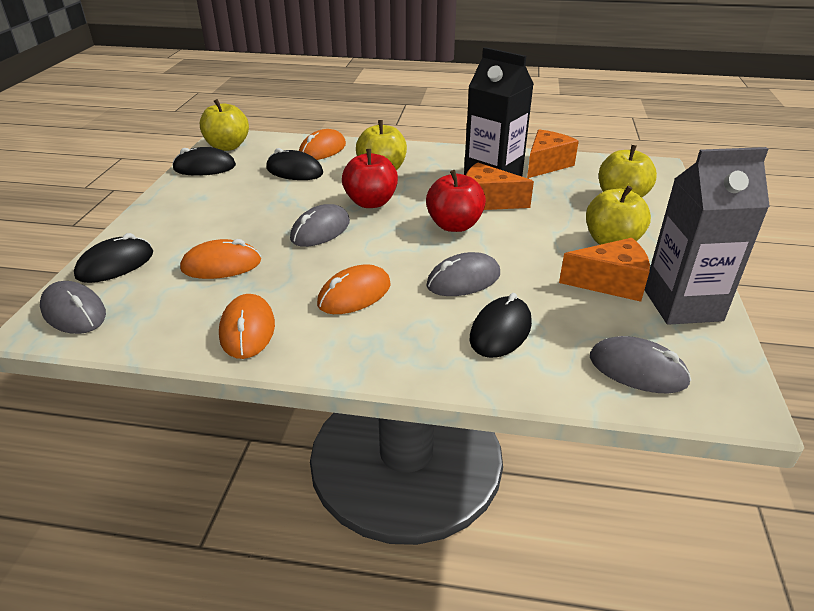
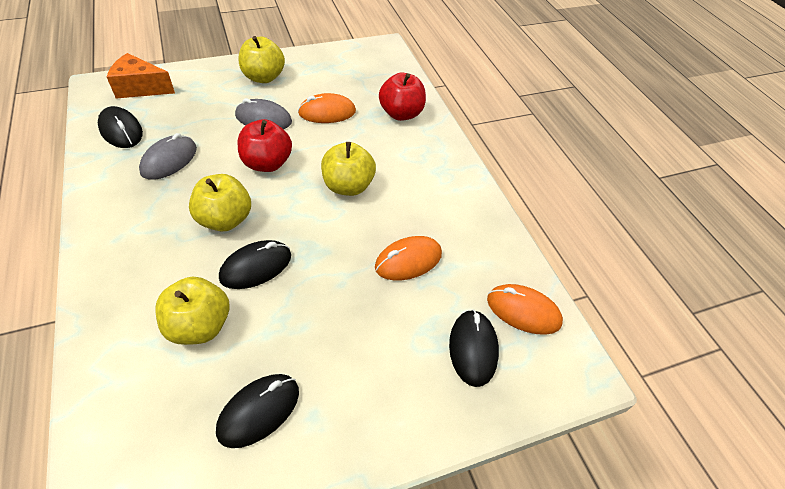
black carton: [464,47,534,176] = 1 -> none = 0
grey carton: [644,147,770,325] = 1 -> none = 0
grey mouse: [40,281,106,334] [290,204,350,247] [426,252,500,296] [590,336,691,394] = 4 -> [139,133,197,180] [235,98,292,129] = 2
orange cheese: [466,162,534,210] [527,129,579,178] [559,238,650,302] = 3 -> [107,53,175,99] = 1
orange mouse: [180,239,261,279] [219,294,275,359] [299,129,346,160] [317,264,391,314] = 4 -> [298,93,356,123] [375,236,442,280] [487,284,563,335] = 3

